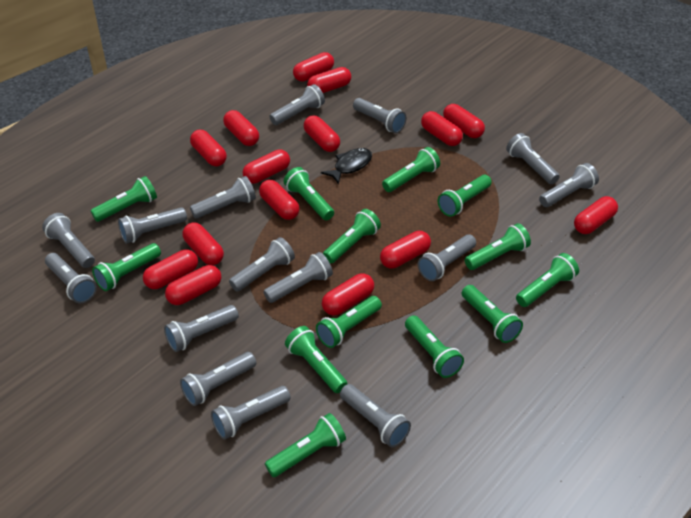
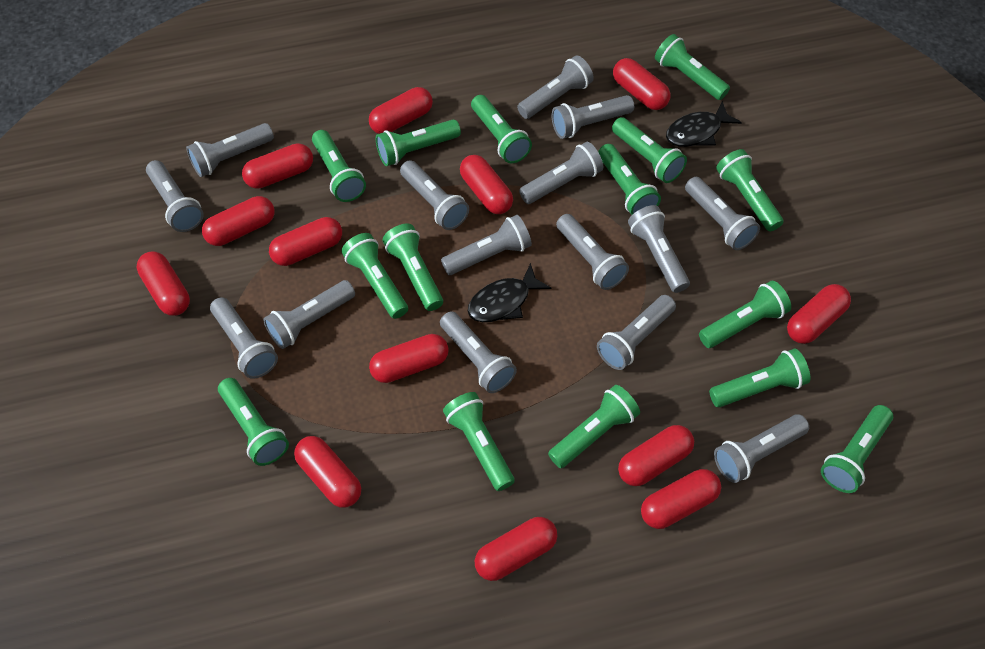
black fish: [321,148,372,184] = 1 -> [468,263,551,322] [666,101,742,147] = 2
green flashlight: [91,176,157,222] [92,243,161,291] [265,413,346,477] [284,167,334,221] [285,326,348,393] [316,296,382,348] [323,209,381,264] [382,147,440,192] [405,315,464,378] [438,175,492,217] [462,285,523,343] [465,223,531,270] [516,253,579,307] = 13 -> [218,378,289,466] [312,130,366,202] [341,233,408,319] [376,119,461,166] [383,224,443,311] [443,392,515,491] [471,95,532,163] [548,385,640,468] [598,144,661,215] [612,117,687,183] [655,34,730,100] [699,281,791,348] [709,349,810,408] [716,149,784,232] [821,405,893,493] = 15
red capsule: [143,249,198,289] [165,265,221,305] [182,222,224,265] [190,130,227,166] [223,110,259,146] [243,149,290,184] [259,180,300,220] [293,52,334,82] [304,115,340,152] [307,67,351,93] [322,273,374,315] [380,231,431,269] [421,111,463,146] [443,104,485,138] [574,196,618,234] = 15 -> [137,251,190,316] [202,196,275,246] [242,143,313,189] [269,217,342,266] [294,436,361,507] [369,87,433,134] [369,334,449,383] [460,155,513,214] [475,517,557,581] [613,58,670,110] [618,425,694,486] [641,469,721,529] [787,284,851,344] = 13

